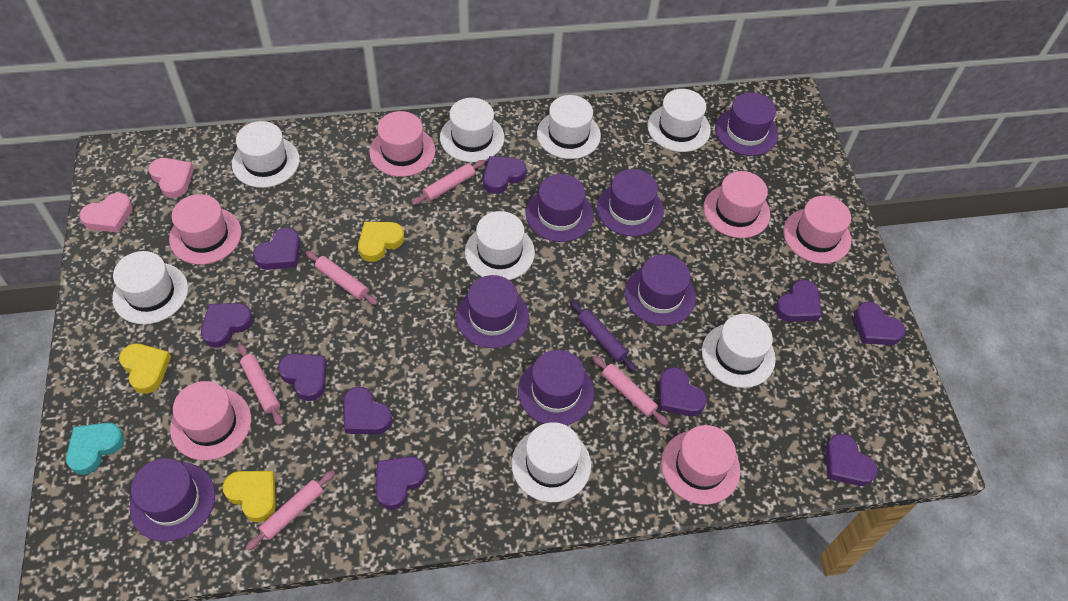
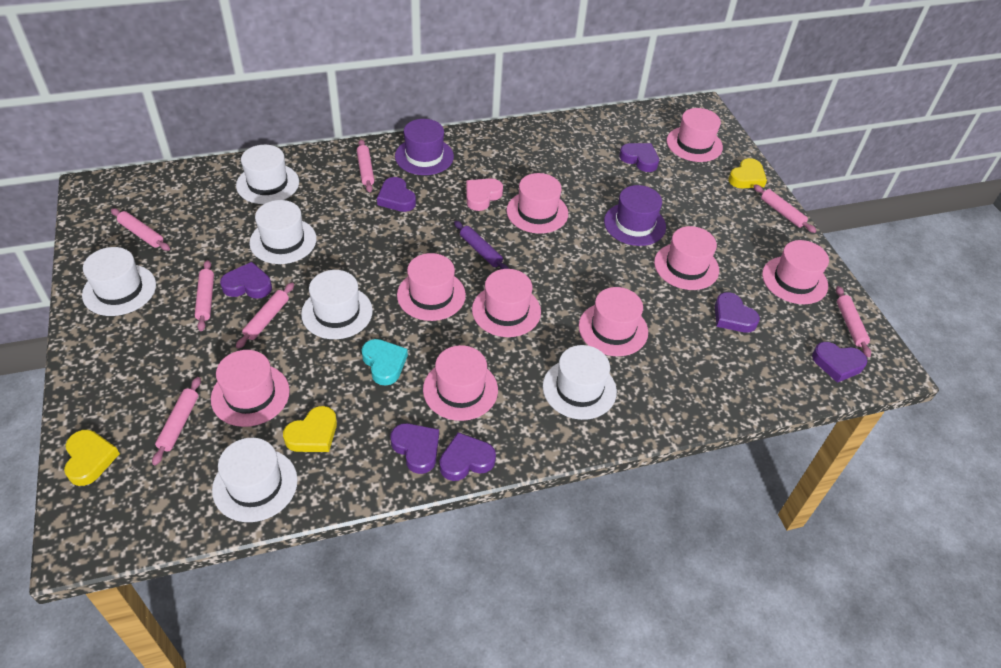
pink hat: [169,194,242,265] [170,381,251,461] [369,111,435,177] [661,425,740,505] [703,171,770,238] [783,196,851,264] = 6 -> [211,350,290,427] [397,253,466,321] [423,345,498,421] [472,269,541,337] [507,173,568,233] [579,287,648,356] [654,226,719,290] [667,108,723,162] [762,240,829,304] = 9
pink heart: [79,193,133,233] [148,158,194,198] = 2 -> [466,178,503,211] = 1
pink rolling pin: [238,344,283,426] [246,470,335,551] [306,251,378,305] [411,160,485,205] [592,355,668,426] = 5 -> [111,208,170,251] [152,377,201,465] [195,260,214,331] [236,283,294,349] [357,140,374,193] [753,185,816,233] [836,286,871,357] = 7
purple hat: [129,458,215,542] [456,275,529,348] [518,350,594,425] [526,174,593,242] [597,169,664,236] [625,254,696,326] [715,92,778,156] = 7 -> [395,119,454,175] [604,185,666,246] = 2
purple heart: [201,303,253,348] [253,228,300,270] [278,353,327,401] [343,387,393,434] [376,456,426,510] [483,156,526,194] [659,367,707,416] [775,280,821,322] [825,434,878,486] [854,302,905,345] = 10 -> [220,262,272,299] [377,177,416,212] [391,423,439,474] [440,432,496,481] [619,143,659,172] [715,292,760,333] [812,342,867,383] = 7
white hat: [112,251,188,324] [232,121,300,188] [440,98,504,162] [465,211,535,280] [511,422,591,502] [537,95,601,159] [647,89,711,152] [702,314,776,388] = 8 -> [82,247,156,316] [212,438,298,522] [236,145,299,204] [249,200,317,264] [301,270,373,339] [543,345,617,420] = 6

